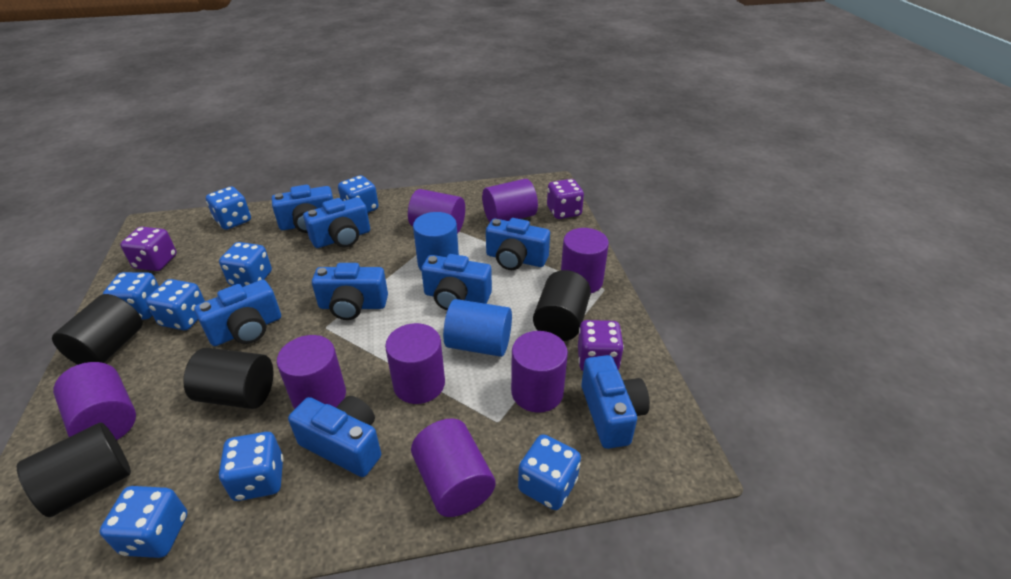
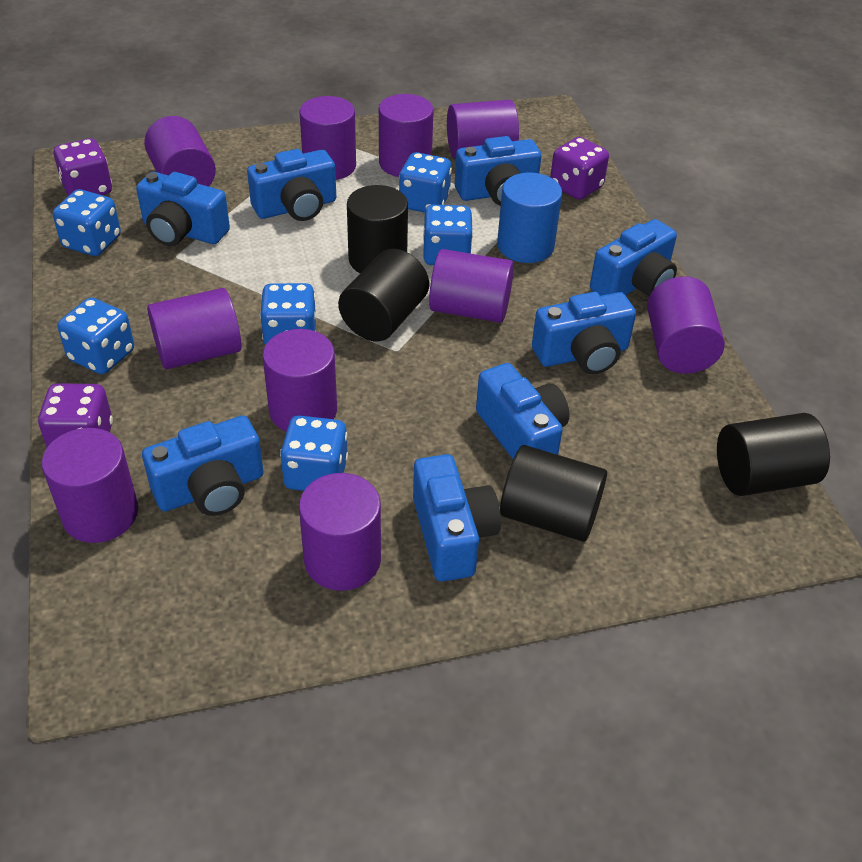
blue cylinder: [413,212,459,270] [443,299,512,357] = 2 -> [497,173,562,263] = 1
blue dice: [100,486,187,558] [103,272,159,319] [146,279,205,330] [206,186,251,230] [219,242,272,287] [219,432,284,501] [338,175,379,213] [518,434,581,510] = 8 -> [53,189,121,256] [58,298,134,374] [260,283,316,345] [280,416,348,491] [399,152,452,213] [423,205,473,265] = 6
purple cylinder: [53,362,136,440] [277,335,346,409] [385,323,445,404] [408,189,465,234] [411,418,495,517] [482,179,538,222] [511,331,568,413] [561,228,609,294] = 8 -> [42,428,138,543] [144,116,216,187] [147,288,242,369] [263,329,337,432] [299,473,381,591] [300,96,356,180] [379,94,434,177] [429,249,514,323] [447,100,519,159] [647,276,725,374] = 10

